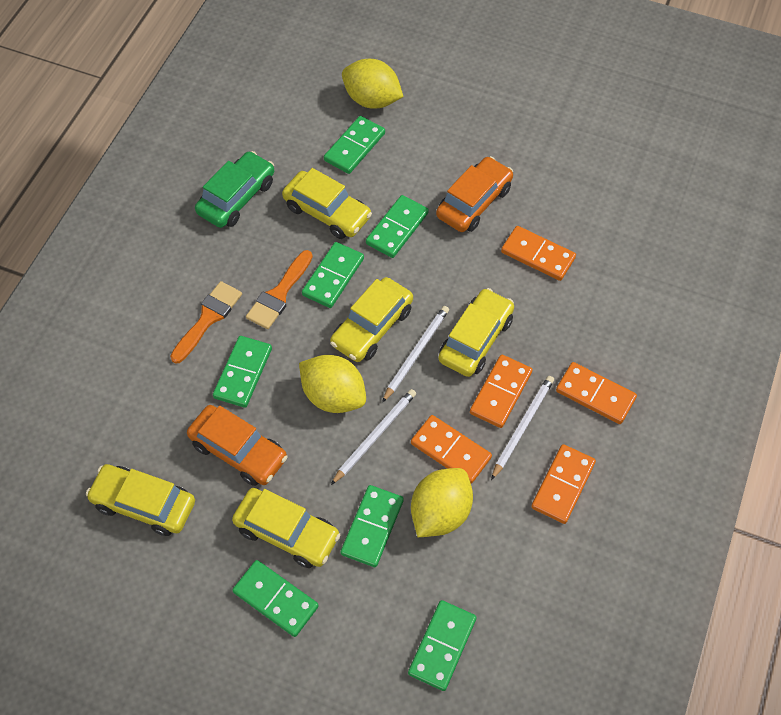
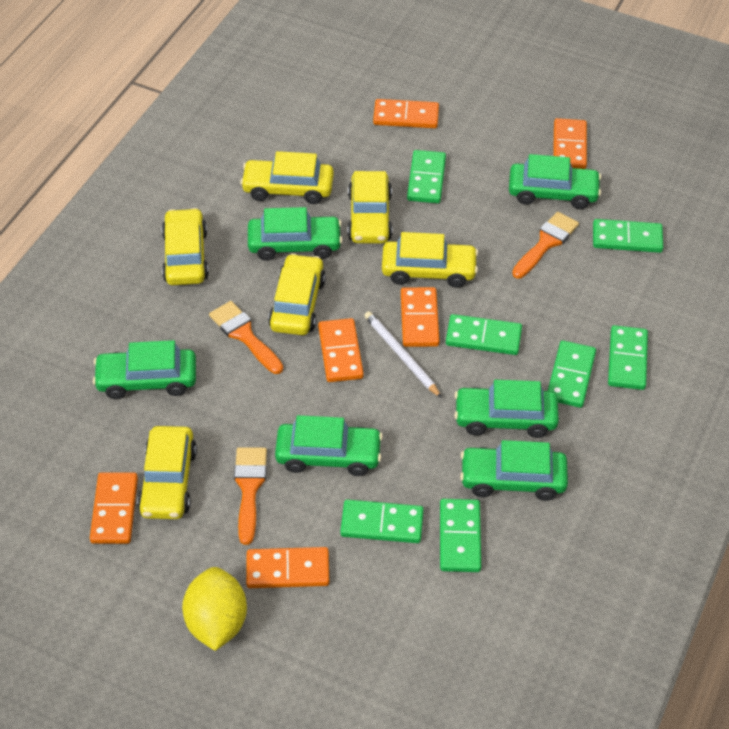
green car: [195,151,274,228] = 1 -> [93,340,196,399] [248,207,343,261] [275,415,383,476] [454,380,559,438] [460,440,568,501] [509,154,601,209] = 6
orange brush: [170,281,242,364] [246,250,313,329] = 2 -> [209,301,283,374] [234,447,267,545] [512,212,579,279] = 3
orange car: [187,405,288,486] [436,156,513,232] = 2 -> none = 0
orange domino: [411,415,492,484] [470,355,532,428] [501,226,576,281] [531,444,596,524] [556,362,637,424] = 5 -> [90,472,138,544] [246,547,329,588] [318,318,364,382] [373,99,439,128] [401,287,440,347] [553,118,587,169] = 6
white pencil: [331,389,416,485] [382,306,449,403] [491,376,554,480] = 3 -> [364,311,442,398] = 1
yellow car: [86,464,195,536] [232,488,340,568] [282,168,372,239] [330,277,413,362] [438,288,514,377] = 5 -> [137,426,197,519] [162,208,209,285] [240,151,334,204] [268,253,326,335] [348,171,392,244] [382,232,478,288] = 6
yellow lemon: [299,355,366,413] [342,59,403,109] [411,468,473,537] = 3 -> [182,567,247,651] = 1

